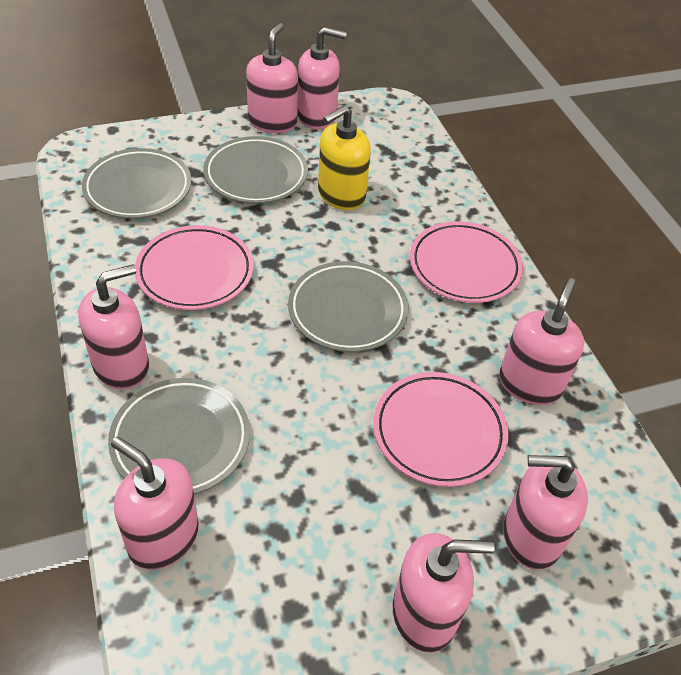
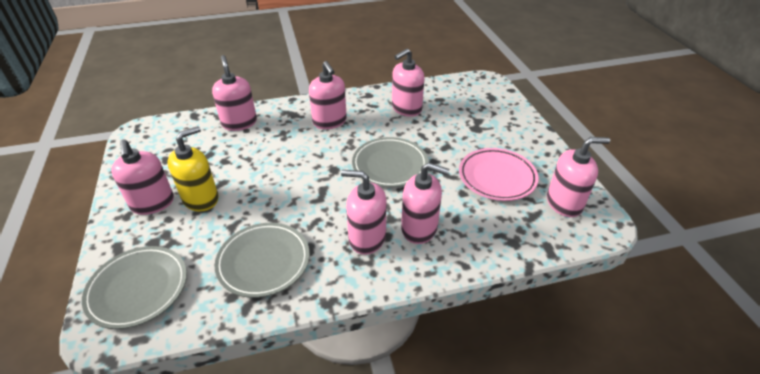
grey plate: [82,148,191,219] [108,378,250,494] [203,136,308,204] [288,261,408,352] = 4 -> [82,246,187,329] [214,223,310,298] [352,137,428,187] = 3
pink plate: [135,225,254,310] [373,372,509,487] [410,221,523,303] = 3 -> [459,148,539,201] = 1

